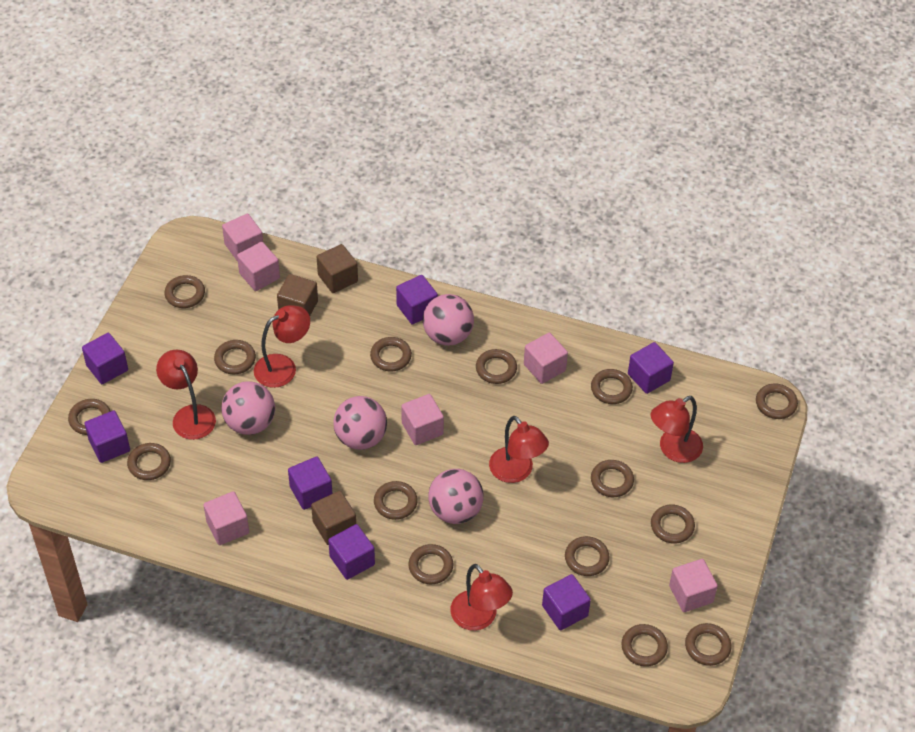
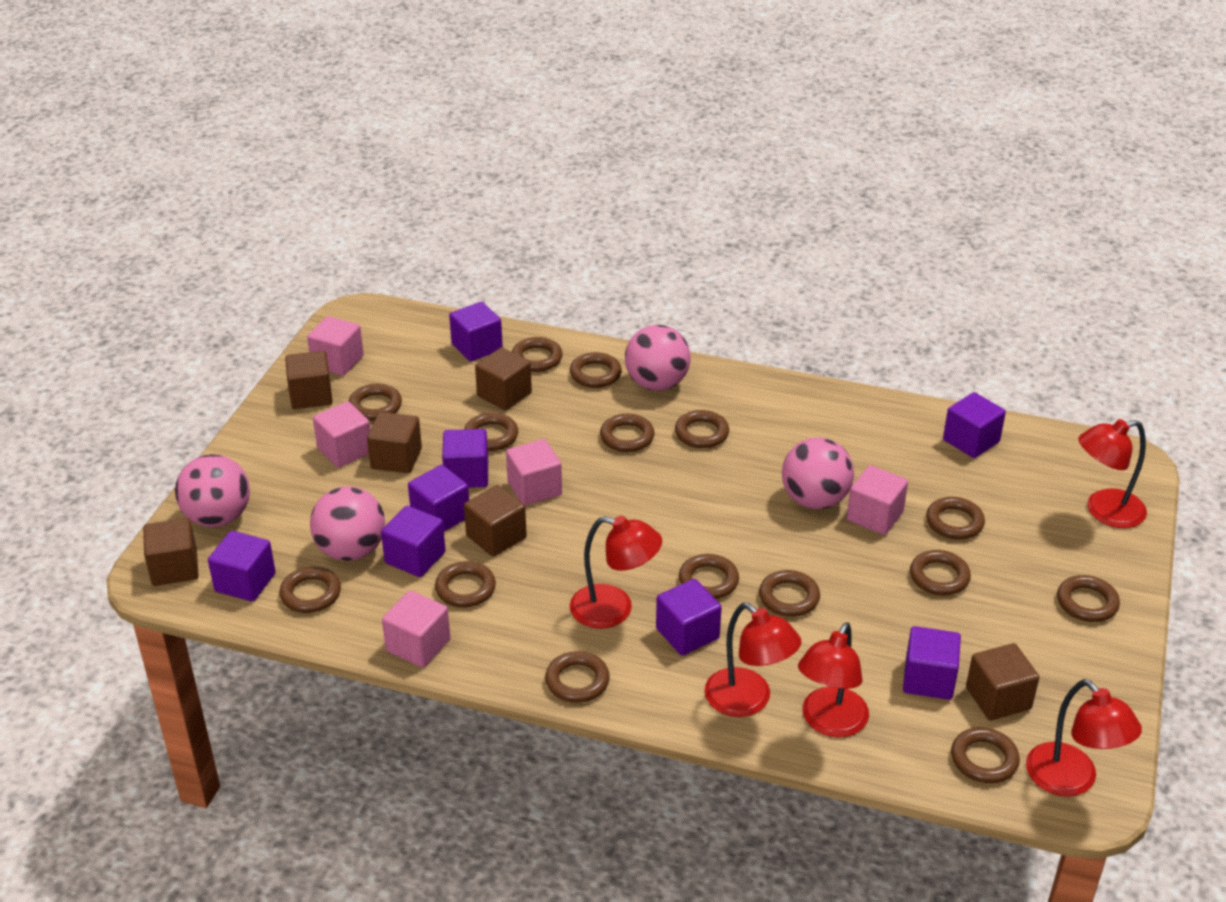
brown cube: [277,274,318,316] [311,491,356,545] [317,244,358,293] = 3 -> [143,518,199,586] [285,351,333,409] [367,412,422,473] [464,485,527,557] [475,347,532,411] [966,643,1039,721] = 6
pink cube: [204,491,249,545] [222,214,263,262] [237,242,280,291] [401,394,444,445] [524,332,568,384] [669,559,718,612] = 6 -> [307,316,364,376] [313,401,370,468] [382,590,450,668] [506,439,562,506] [847,465,908,535] = 5
purple cube: [82,333,128,384] [85,411,130,463] [288,457,332,510] [328,524,375,580] [396,275,438,325] [542,574,591,630] [628,342,674,394] = 7 -> [208,531,276,602] [381,506,446,577] [408,465,469,531] [442,429,488,488] [449,302,503,362] [656,579,722,656] [903,626,961,700] [943,392,1006,458] = 8

